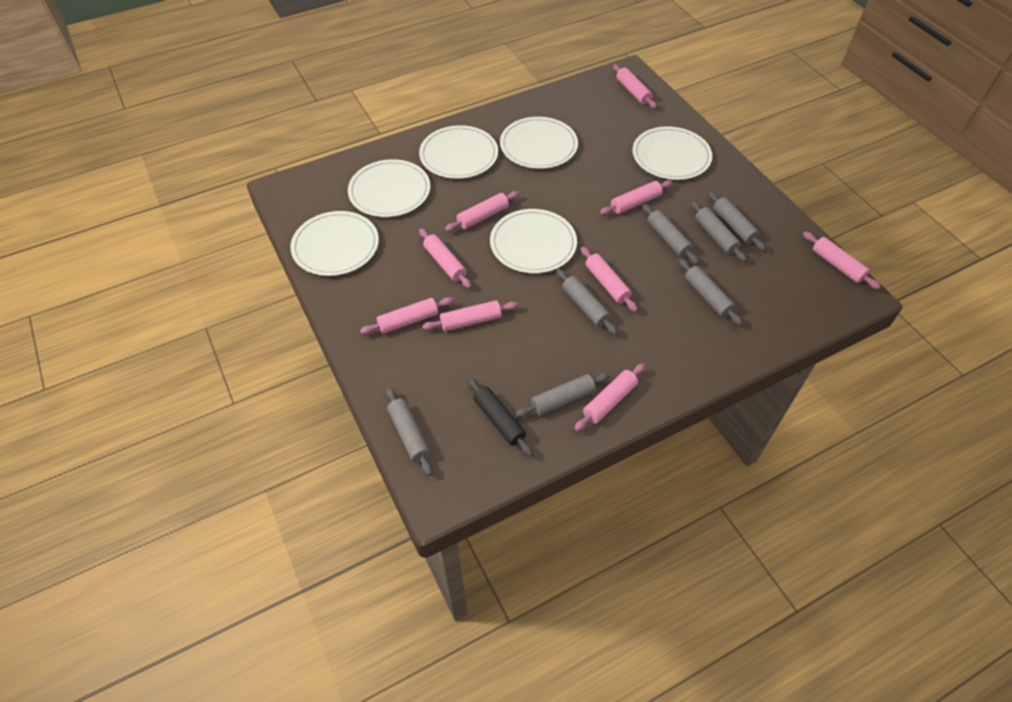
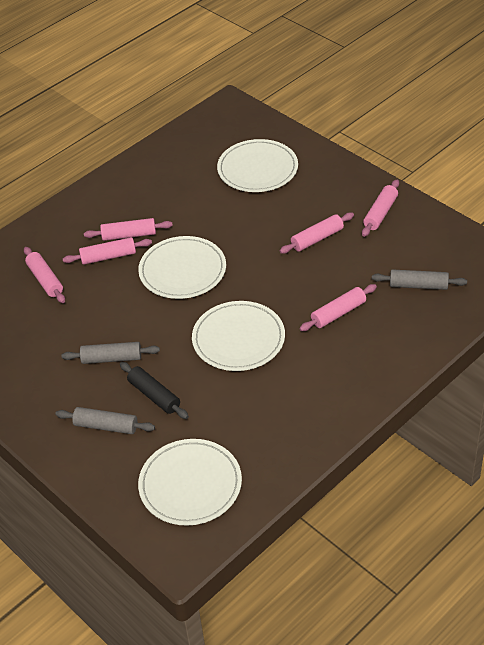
grey rolling pin: [386,387,432,476] [515,373,610,417] [556,269,618,335] [642,204,699,264] [679,259,743,325] [690,201,747,262] [708,191,766,251] = 7 -> [55,407,155,434] [61,342,160,364] [372,269,467,290] = 3
pink rolling pin: [360,297,454,335] [419,229,472,288] [422,300,518,331] [445,191,519,231] [574,363,645,431] [581,247,638,312] [600,180,673,215] [613,64,657,109] [803,231,881,289] = 9 -> [24,247,65,303] [63,237,152,265] [84,218,173,241] [280,213,354,254] [300,284,377,331] [362,179,399,237] = 6
white plate: [290,211,379,276] [348,159,431,217] [419,125,498,179] [490,209,577,273] [500,117,578,169] [633,126,712,180] = 6 -> [138,236,226,299] [138,439,242,526] [192,301,285,371] [217,139,298,192] = 4

